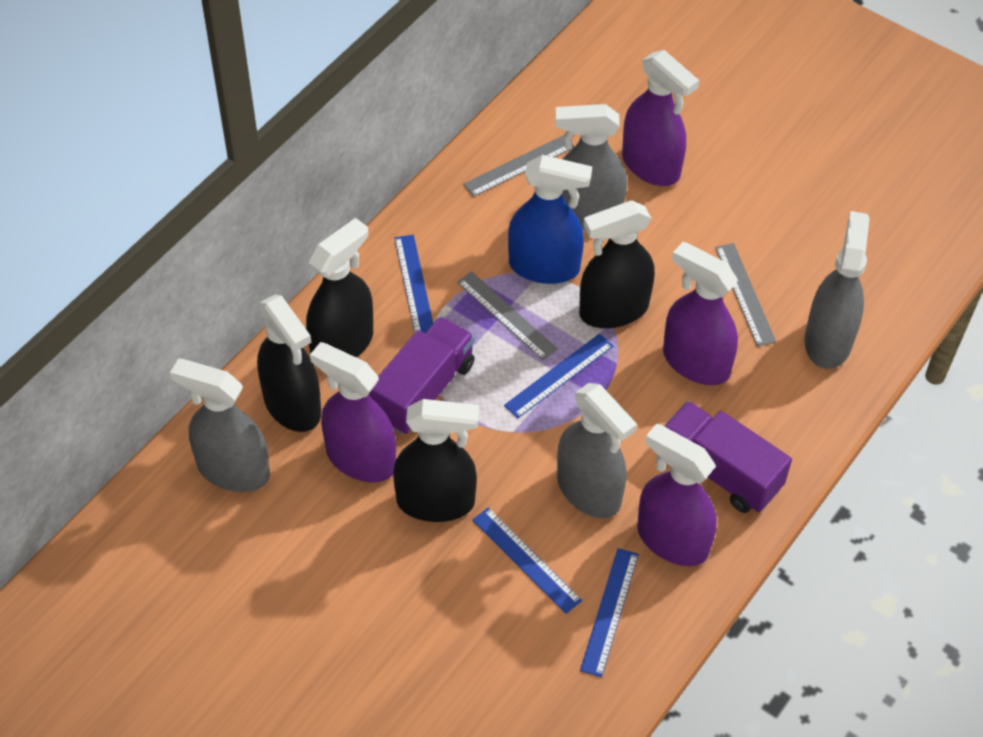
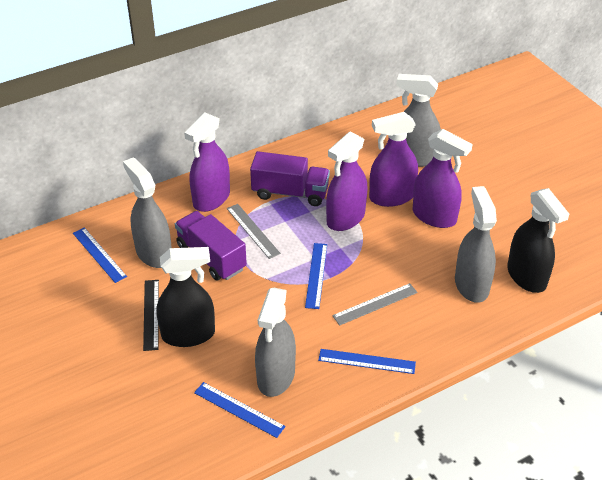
black ruler: none = 0 -> [143,280,159,351] = 1
black spray bottle: [257,295,321,432] [306,218,373,358] [393,399,479,522] [579,201,655,328] = 4 -> [157,247,215,347] [507,188,569,293] = 2
blue spray bottle: [508,155,592,284] = 1 -> none = 0
grey ruler: [457,271,558,360] [463,135,574,197] [715,243,776,347] = 3 -> [227,204,281,259] [332,283,418,326] = 2

